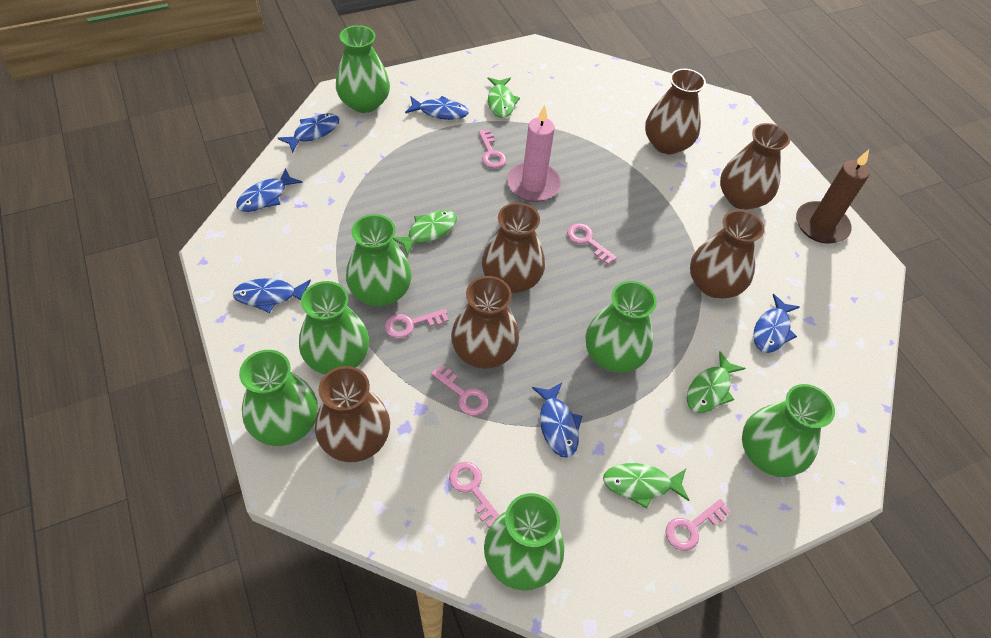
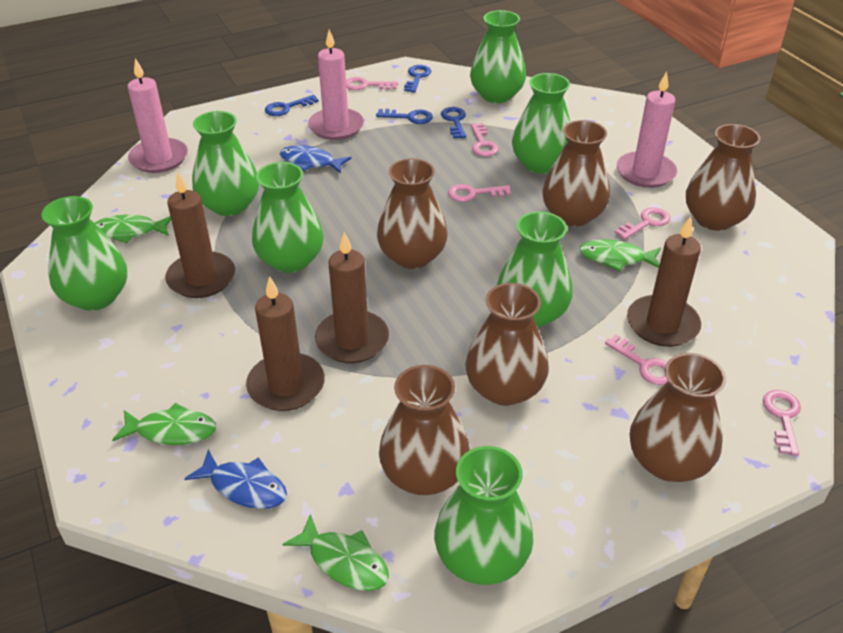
blue fish: [233,278,311,313] [236,168,303,212] [278,113,339,153] [405,96,469,120] [532,383,582,458] [753,294,800,353] = 6 -> [184,449,287,509] [280,145,352,174] = 2
blue key: none = 0 -> [265,95,319,116] [376,109,433,124] [404,65,431,93] [441,107,466,138] = 4
brown candle: [796,150,869,244] = 1 -> [165,172,235,298] [246,276,325,411] [315,232,389,363] [627,216,701,347] = 4
pink candle: [507,105,561,202] = 1 -> [128,58,188,173] [308,29,364,140] [617,71,677,188] = 3

